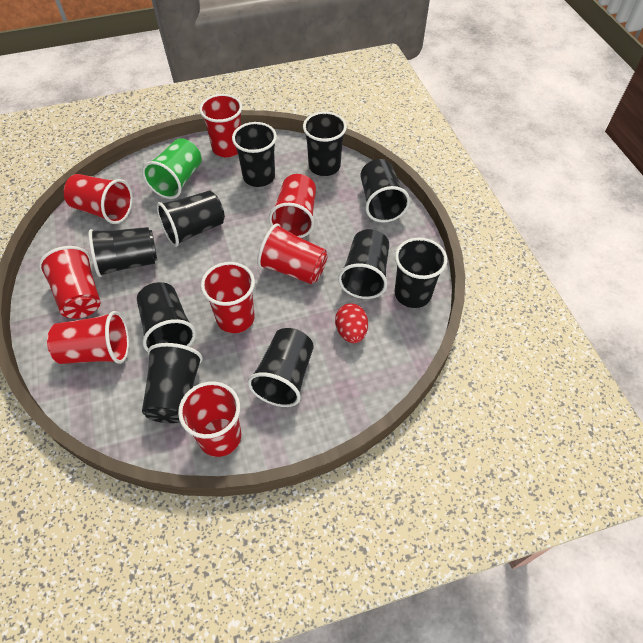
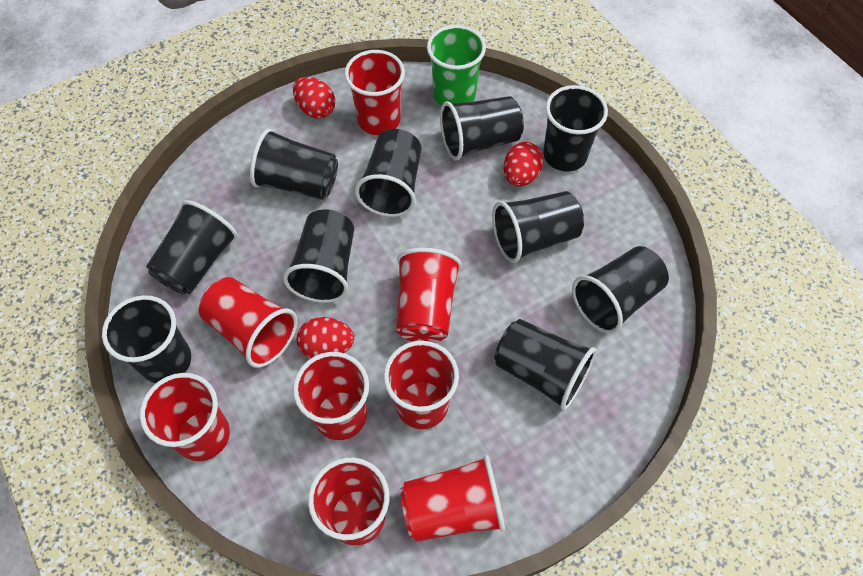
red egg: [335,303,368,343] = 1 -> [293,77,335,119] [297,317,354,358] [504,142,543,187] = 3

